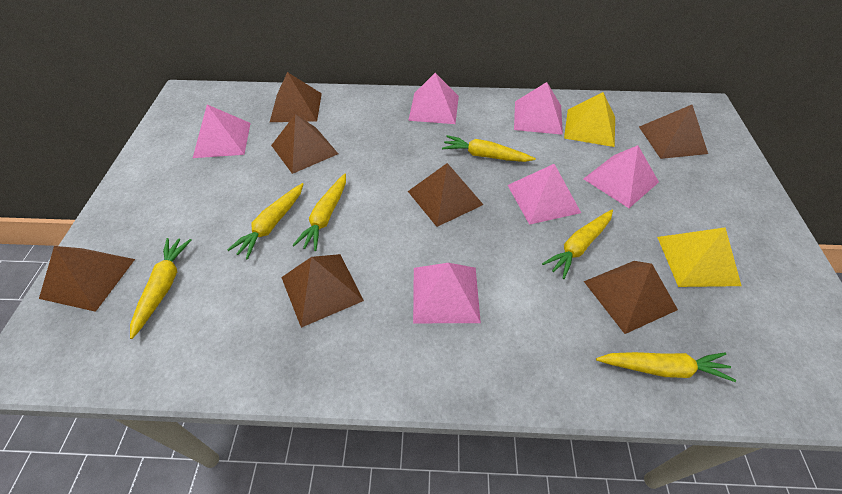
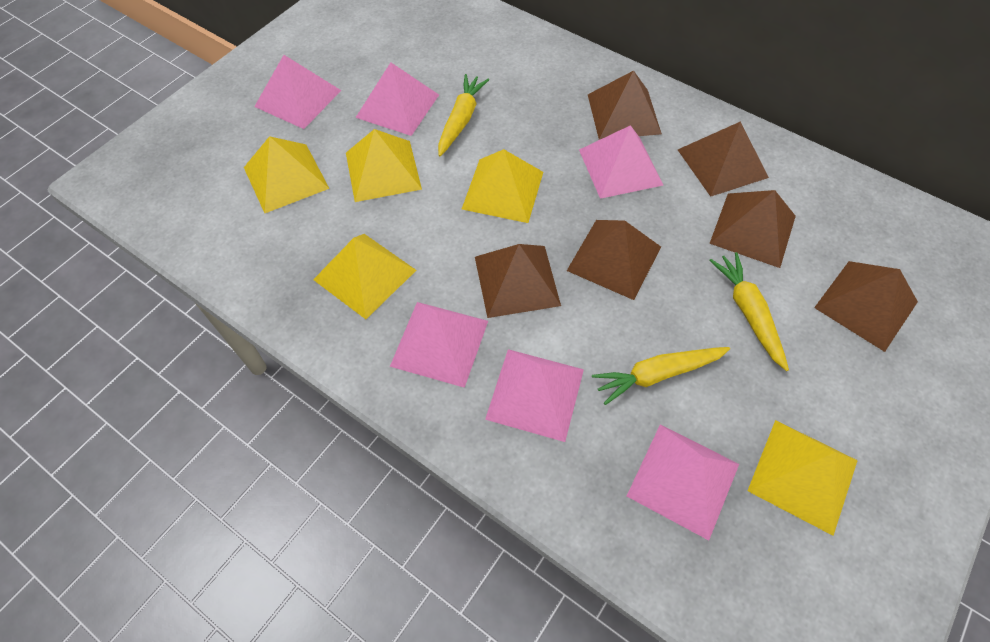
brown pyramid: [39,246,135,312] [270,72,322,122] [271,114,338,174] [281,254,364,328] [408,163,483,227] [584,261,678,334] [639,105,708,159] = 7 -> [475,244,561,318] [567,220,661,300] [588,70,662,139] [678,122,769,197] [709,190,796,268] [814,261,918,352] = 6
yellow carrot: [130,238,192,339] [227,183,304,260] [293,174,346,251] [442,135,536,162] [542,210,613,279] [596,352,736,382] = 6 -> [438,74,489,156] [592,347,730,405] [709,252,789,371] = 3
yellow pyramid: [564,92,615,147] [657,227,742,287] = 2 -> [244,136,329,213] [313,234,416,319] [346,129,422,202] [462,149,543,223] [747,420,858,536] = 5

